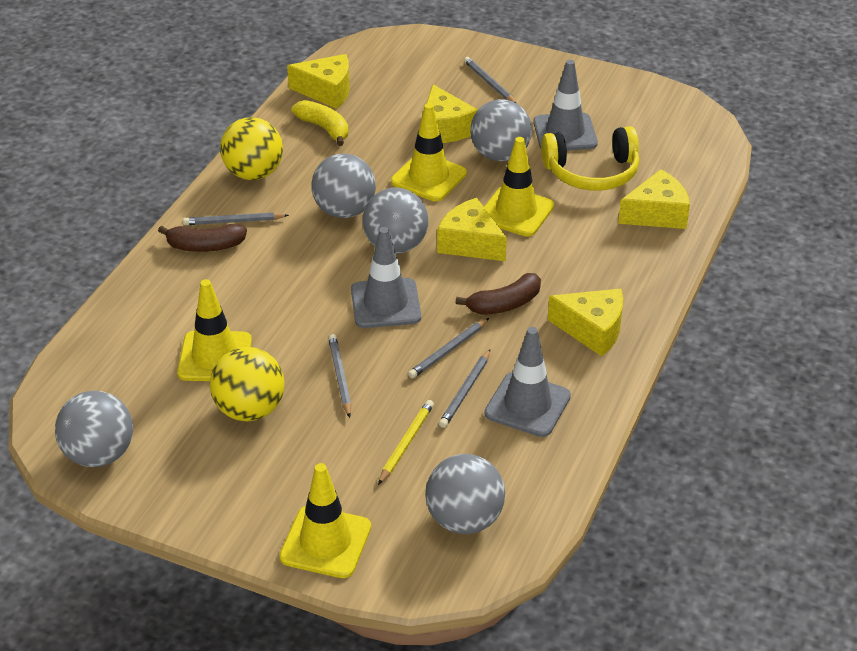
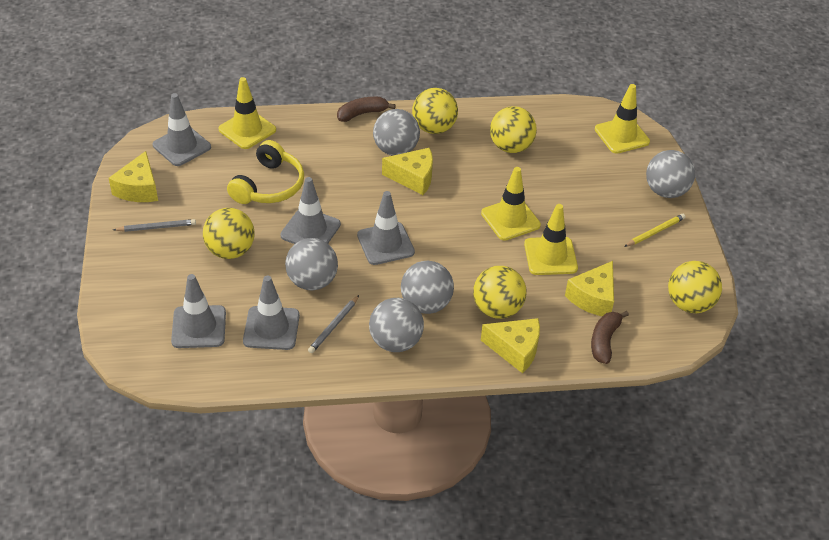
grey pencil: [183,212,289,225] [328,334,351,418] [408,318,489,378] [439,349,490,428] [464,57,516,103] = 5 -> [113,219,196,232] [308,295,359,353] = 2
grey traffic cone: [351,227,421,328] [485,327,571,437] [533,60,598,151] = 3 -> [153,93,211,166] [171,274,226,348] [243,275,300,350] [280,177,341,244] [357,191,415,265] = 5
yellow ball: [210,347,285,421] [220,117,283,180] = 2 -> [203,208,255,259] [412,88,458,134] [473,266,527,319] [490,106,537,153] [668,261,722,313] = 5
yellow banana: [292,100,349,146] = 1 -> none = 0
yellow cheese: [287,54,350,109] [426,84,478,143] [437,198,507,261] [548,289,623,356] [618,169,690,229] = 5 -> [109,151,158,202] [382,148,433,195] [481,318,540,373] [565,261,614,316] = 4

